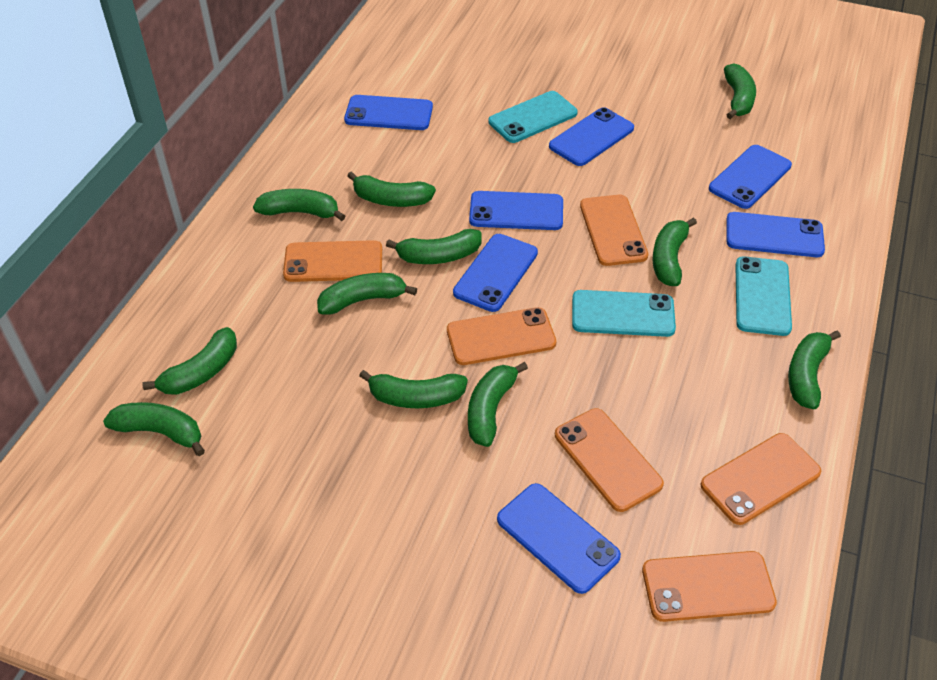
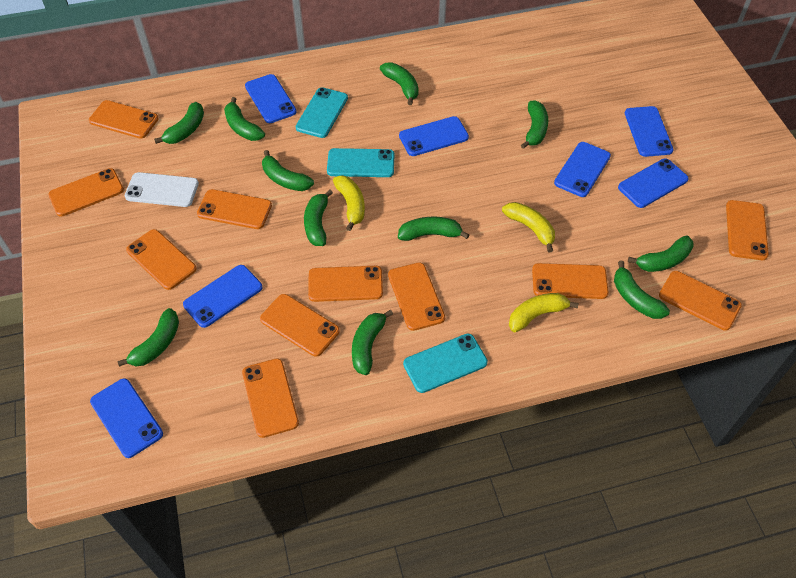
orange phone: [283,240,382,282] [447,307,556,365] [555,408,664,512] [580,195,648,266] [642,551,777,622] [700,433,821,525] = 6 -> [48,168,124,217] [89,100,159,139] [126,229,196,290] [197,189,272,229] [242,358,299,438] [260,294,340,357] [308,266,383,302] [388,262,445,331] [532,263,609,299] [659,271,742,331] [726,200,769,260] = 11
white phone: none = 0 -> [125,172,199,207] = 1
yellow banana: none = 0 -> [333,175,365,231] [502,202,555,252] [509,293,579,332] = 3

